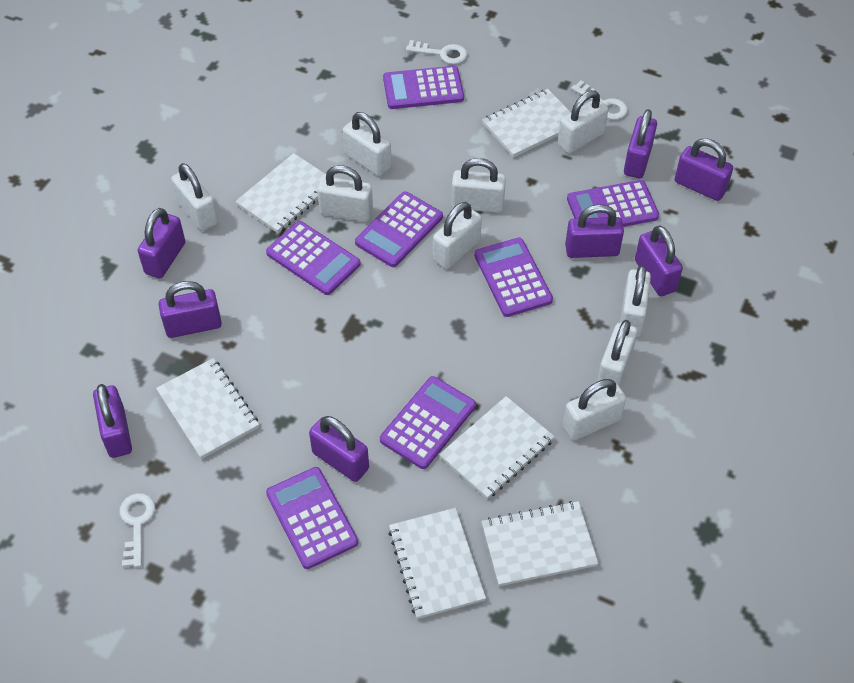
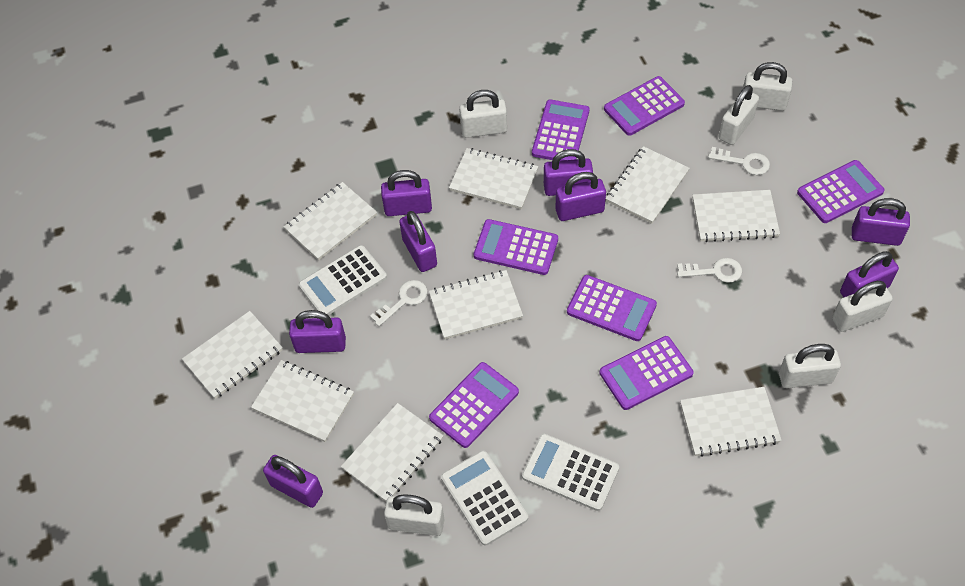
white calculator: none = 0 -> [299,245,387,315] [441,451,528,546] [522,434,619,511] = 3
white notebook: [156,358,259,459] [235,153,326,233] [388,508,486,619] [439,396,555,499] [482,89,571,157] [482,501,599,586] = 6 -> [182,311,283,399] [251,360,354,442] [284,182,377,260] [341,403,443,501] [429,270,523,339] [449,148,538,209] [606,146,690,224] [680,387,782,457] [693,190,780,242] = 9
white padlock: [171,163,218,231] [317,165,373,222] [343,112,392,176] [433,202,482,269] [451,158,506,213] [558,90,608,154] [563,379,626,440] [597,320,638,387] [620,265,651,337] = 9 -> [384,494,445,536] [459,90,507,138] [719,85,759,145] [743,62,792,111] [779,344,841,388] [832,281,893,332] = 6

